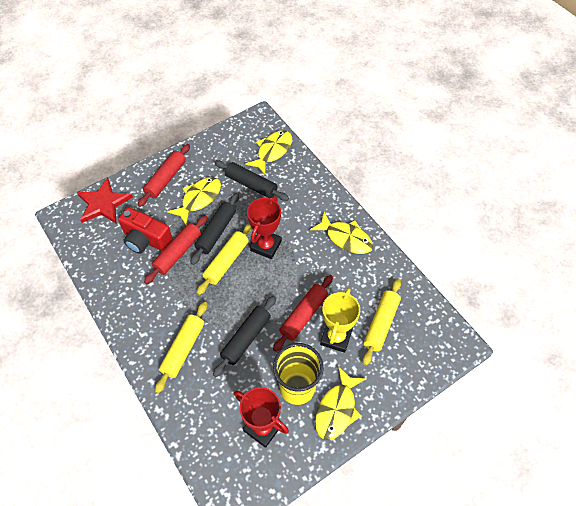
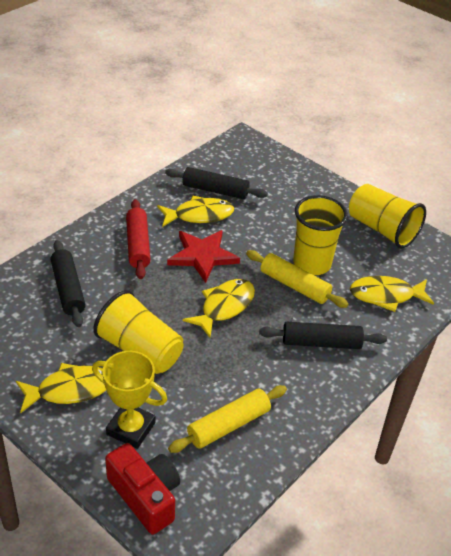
red rolling pin: [138,144,190,207] [144,215,208,284] [273,275,333,352] = 3 -> [126,199,151,279] = 1
red trophy: [234,387,289,448] [247,196,282,259] = 2 -> none = 0
yellow cup: [273,343,324,405] = 1 -> [94,290,184,374] [293,195,348,275] [349,184,426,249] = 3
yellow rolling pin: [155,302,207,393] [197,223,252,295] [363,279,401,366] = 3 -> [168,385,287,453] [246,250,349,308] = 2

